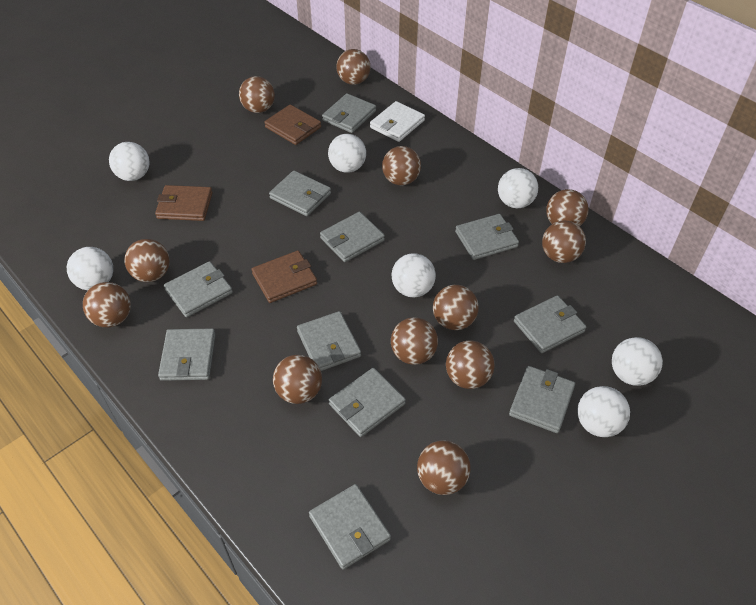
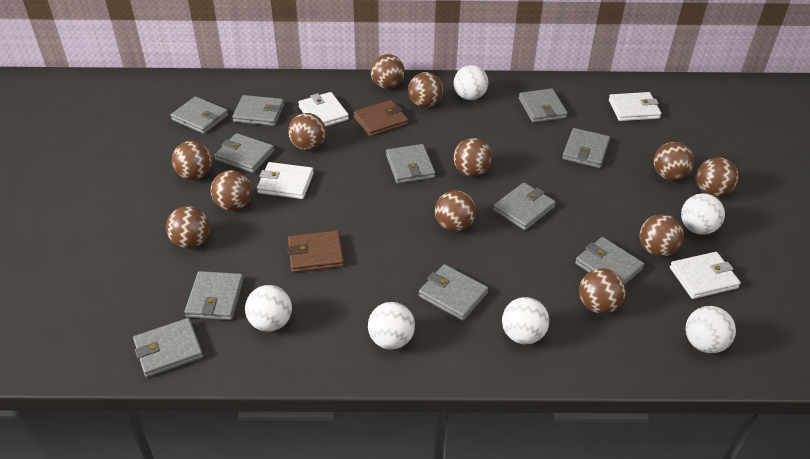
brown wallet: [155,185,213,221] [252,250,317,303] [264,105,321,145] = 3 -> [287,231,344,273] [353,100,408,137] = 2
white ball: [67,247,113,290] [109,142,150,181] [328,134,366,173] [392,253,436,297] [498,168,538,209] [577,386,630,437] [612,337,663,386] = 7 -> [245,285,292,332] [368,302,415,350] [454,65,488,100] [502,297,549,344] [681,193,725,235] [686,306,736,353] = 6
white wallet: [370,101,425,142] = 1 -> [257,162,314,199] [298,92,349,127] [609,92,661,121] [670,252,741,299] = 4

